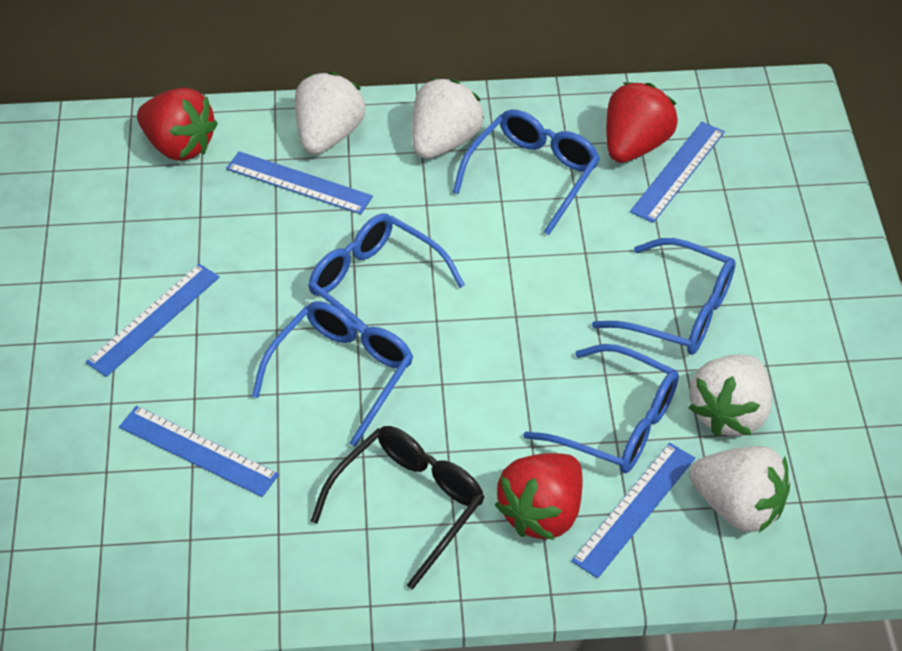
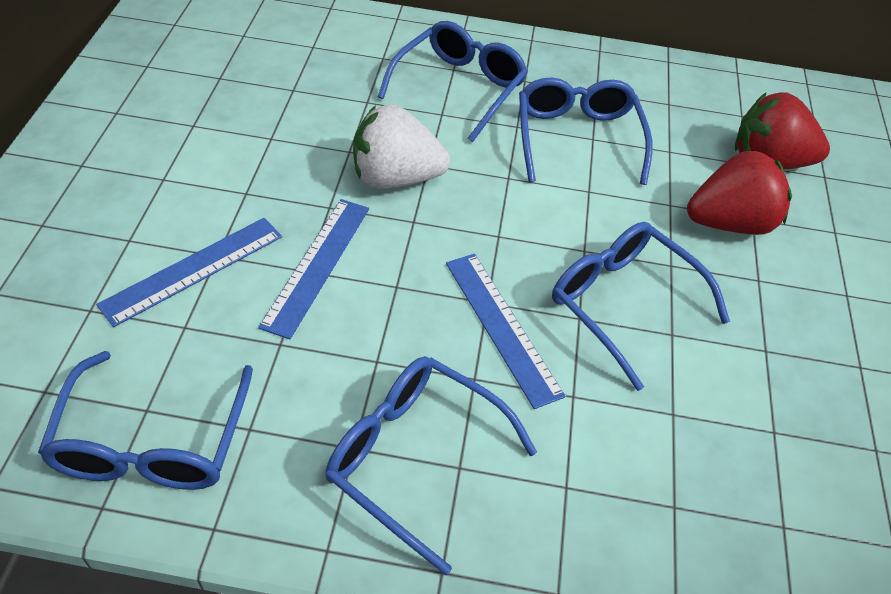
black glasses: [311,426,485,590] = 1 -> none = 0
blue ruler: [85,264,220,377] [119,406,279,497] [226,151,373,214] [571,443,695,578] [630,122,725,223] = 5 -> [96,218,282,327] [258,199,369,339] [446,254,566,409] = 3
red strawberry: [137,88,218,161] [495,453,583,540] [606,82,678,163] = 3 -> [687,151,792,235] [735,92,830,170] = 2
white strawberry: [295,72,365,155] [412,79,484,159] [689,355,772,436] [689,446,790,533] = 4 -> [353,104,450,189] = 1

